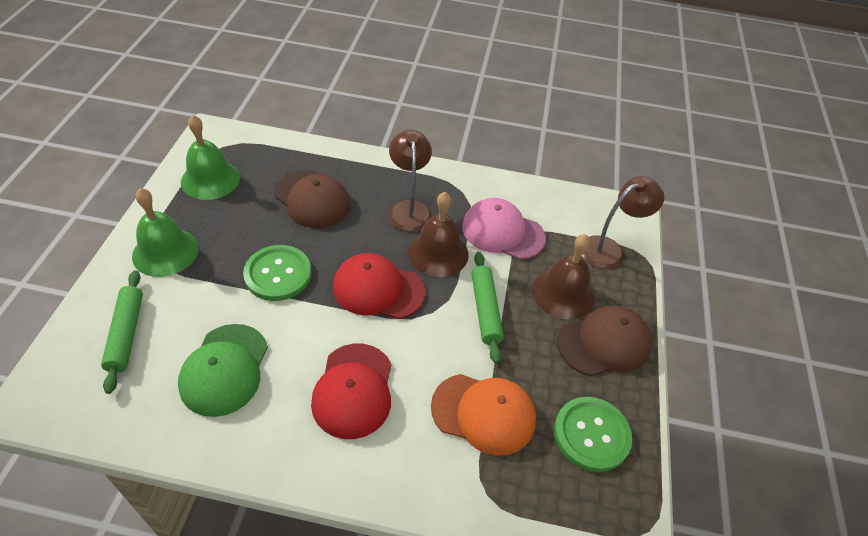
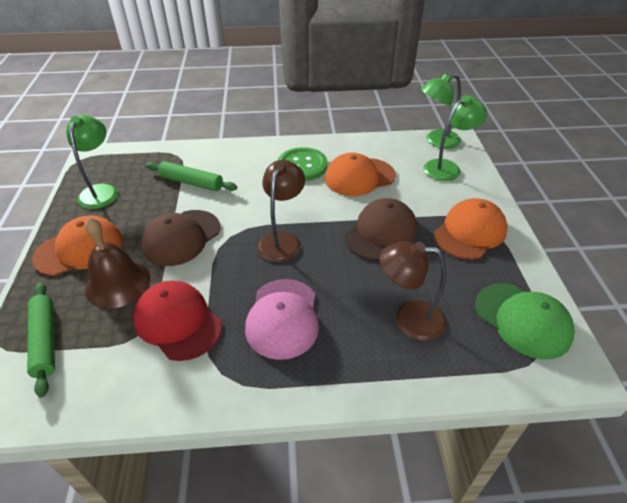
brown bell: [408,192,469,277] [532,234,595,319] = 2 -> [85,218,150,308] = 1
green bell: [132,188,198,277] [181,115,240,200] = 2 -> none = 0
green button: [243,245,312,301] [554,397,632,472] = 2 -> [278,147,327,181] = 1
green lamp: none = 0 -> [66,115,118,209] [421,73,461,149] [423,95,488,181] = 3
orange cap: [431,374,536,456] = 1 -> [32,215,123,276] [325,153,396,196] [434,198,508,259] = 3
red cap: [311,344,392,439] [333,253,426,319] = 2 -> [133,280,222,361] = 1

